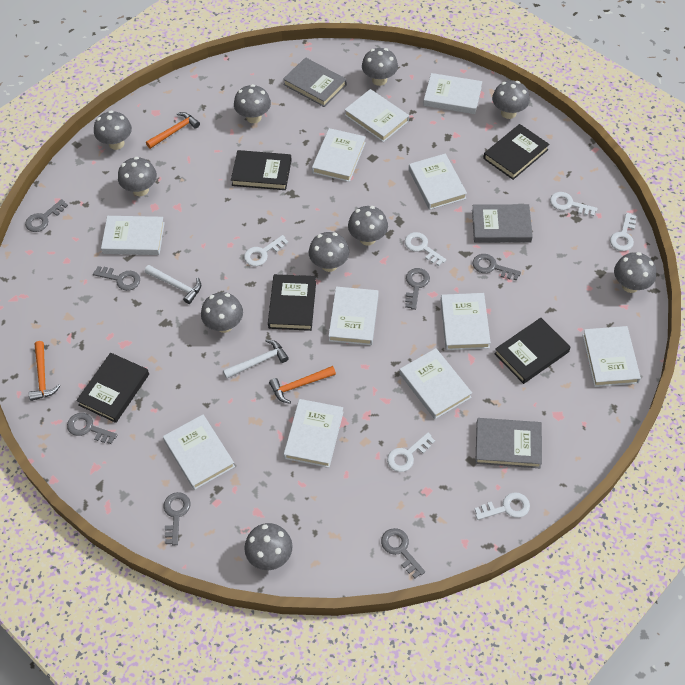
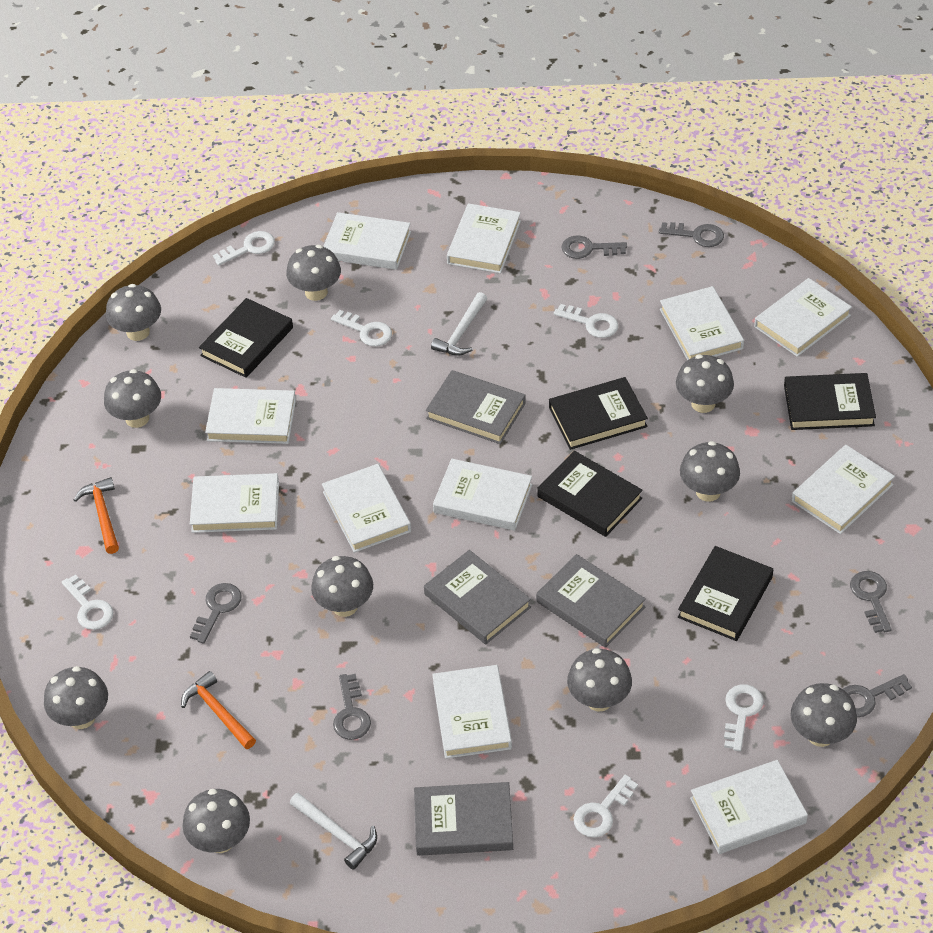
grey book: [283,57,347,107] [472,204,533,243] [475,418,542,468] = 3 -> [414,782,513,856] [424,550,531,644] [426,370,526,444] [536,554,646,648] = 4
grey key: [25,199,68,232] [67,413,118,444] [93,266,140,291] [163,492,191,545] [381,528,425,578] [405,268,430,310] [472,254,521,281] = 7 -> [190,583,242,643] [333,674,371,740] [561,236,627,259] [659,222,724,247] [843,674,912,717] [850,571,892,633] = 6
orange hammer: [29,341,60,401] [146,112,200,149] [269,366,336,404] = 3 -> [74,477,119,554] [181,671,256,749] = 2

